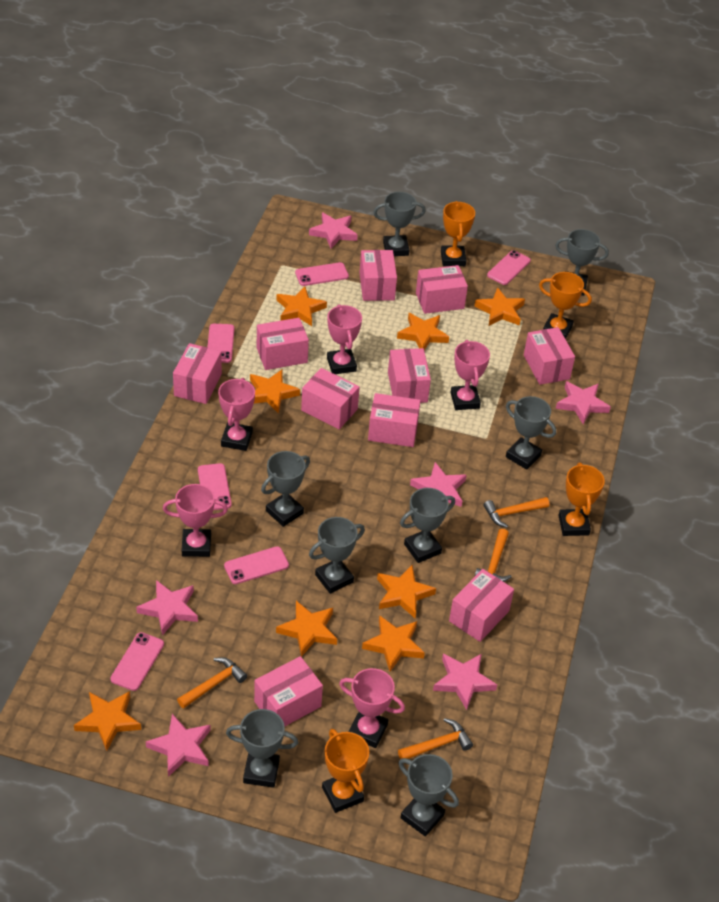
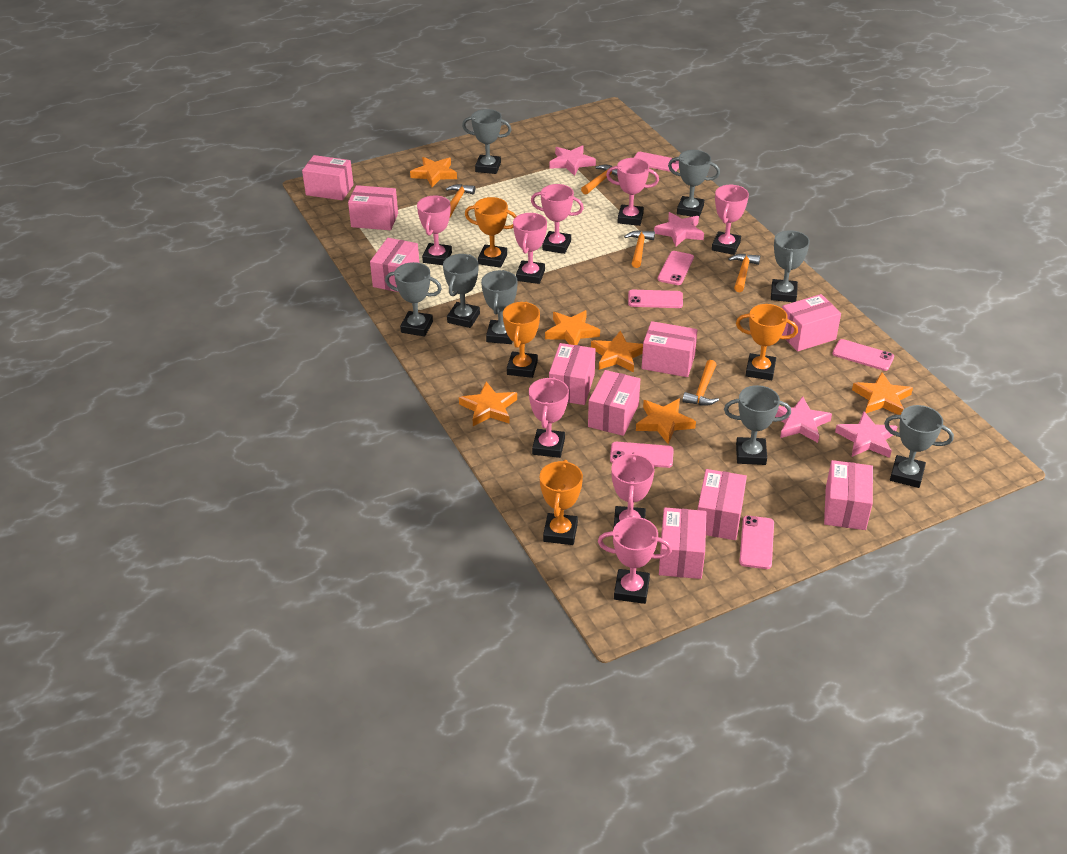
orange hammer: [177,657,247,709] [398,718,473,759] [475,529,512,582] [484,497,549,528] = 4 -> [446,184,475,217] [581,165,617,195] [624,230,655,268] [682,360,719,406] [728,254,760,292] = 5
orange star: [74,691,141,751] [250,370,300,414] [276,601,337,657] [277,286,327,326] [362,615,425,671] [377,565,436,618] [397,313,449,350] [475,287,525,326] = 8 -> [410,157,457,187] [459,382,517,426] [545,310,600,345] [591,330,643,372] [636,399,696,444] [852,372,913,415] = 6
pink star: [136,580,198,636] [146,714,211,777] [309,212,358,249] [410,462,467,507] [433,654,497,710] [556,381,611,425] = 6 -> [550,145,596,176] [654,212,704,247] [775,396,832,443] [835,411,898,458] = 4
pink trophy: [163,484,228,557] [218,378,255,451] [327,304,362,374] [339,668,405,748] [450,340,490,410] = 5 -> [417,195,452,265] [513,213,547,284] [529,377,569,458] [531,184,584,254] [598,517,672,604] [606,158,659,226] [611,452,655,529] [712,185,749,255] = 8

